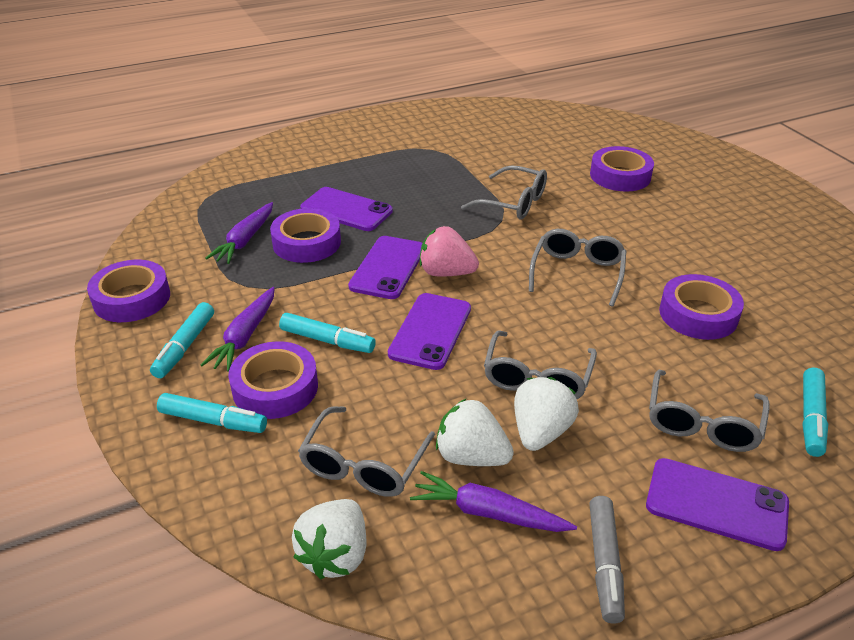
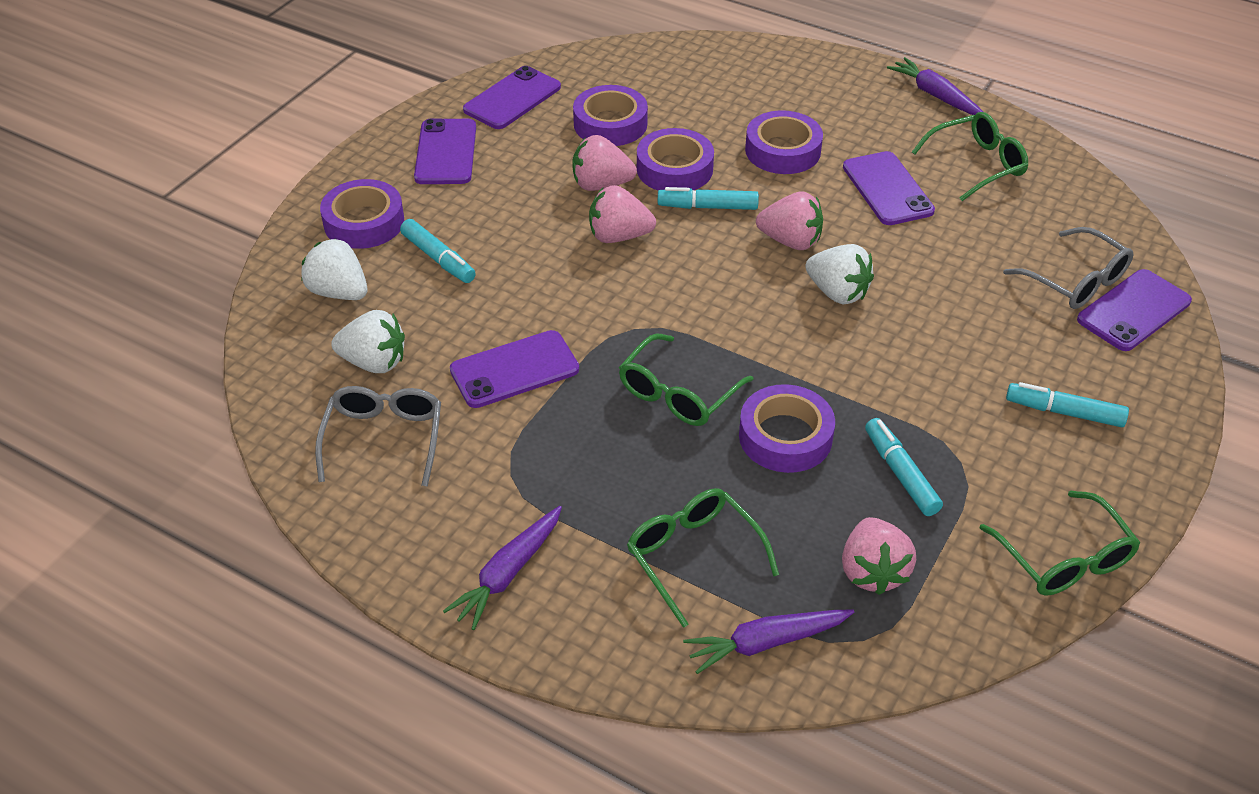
green glasses: none = 0 -> [619,334,754,426] [627,488,779,628] [912,112,1028,201] [979,491,1140,596] = 4
grey glasses: [298,406,435,497] [461,165,547,219] [484,331,597,399] [529,229,626,307] [649,370,770,452] = 5 -> [315,386,441,487] [1003,227,1133,309] = 2
grey marker: [589,496,625,624] = 1 -> none = 0
pink strawberry: [420,226,479,277] = 1 -> [572,135,637,191] [589,185,656,243] [756,191,823,250] [842,517,916,595] = 4
purple phone: [300,187,393,231] [348,236,422,299] [388,293,471,370] [646,458,789,551] = 4 -> [414,118,476,184] [450,330,579,408] [463,66,561,129] [843,151,935,225] [1077,269,1192,351] = 5

